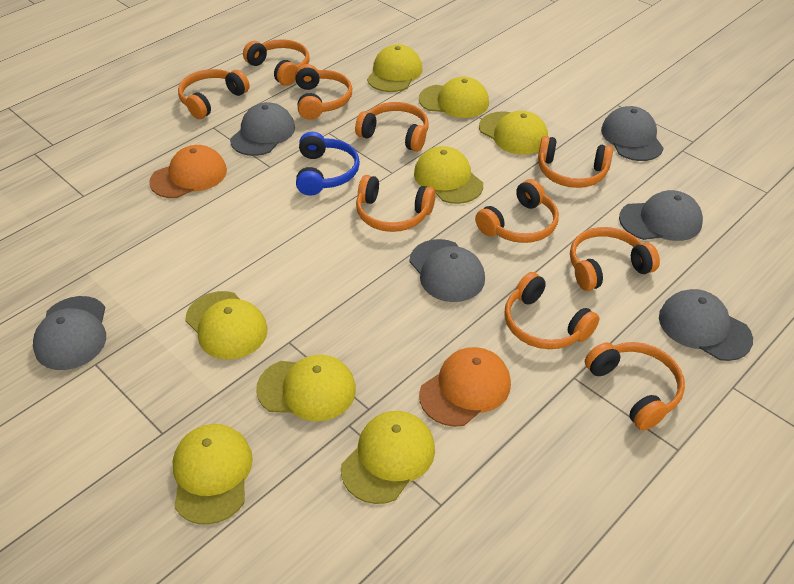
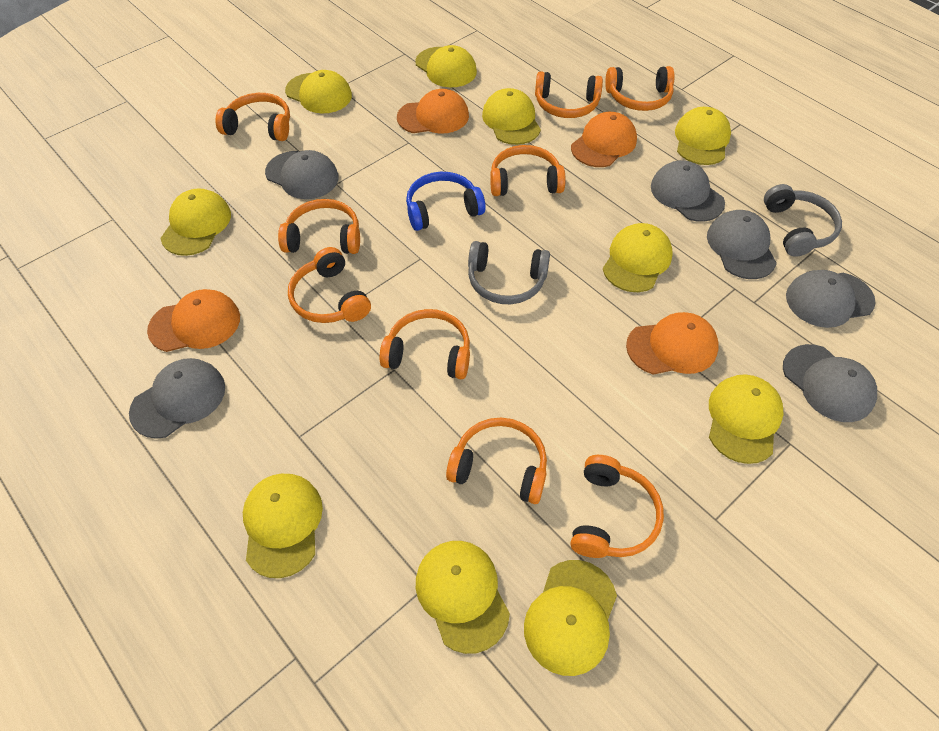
grey headphones: none = 0 -> [468,241,550,304] [764,184,842,257] = 2
orange cap: [149,145,227,198] [419,347,511,427] = 2 -> [147,289,240,352] [397,89,469,134] [571,112,637,167] [626,312,719,375] = 4
orange headphones: [178,69,250,119] [243,39,310,86] [295,64,352,120] [355,102,428,152] [356,175,436,232] [475,179,559,243] [504,272,599,349] [538,136,613,188] [570,227,660,291] [585,342,685,430] = 10 -> [216,93,290,141] [278,199,360,254] [288,247,371,323] [380,309,470,379] [446,418,547,504] [490,145,565,196] [535,71,603,118] [571,455,664,558] [605,66,675,111] = 9
yellow cap: [173,424,253,525] [185,291,268,360] [256,355,356,421] [341,411,435,504] [367,44,423,92] [414,146,483,204] [419,77,489,118] [479,111,548,155] = 8 -> [161,188,231,256] [243,474,323,578] [285,70,352,113] [415,45,477,87] [416,541,510,654] [482,88,541,145] [524,560,617,676] [603,223,673,292] [675,107,731,165] [709,374,784,464] = 10

